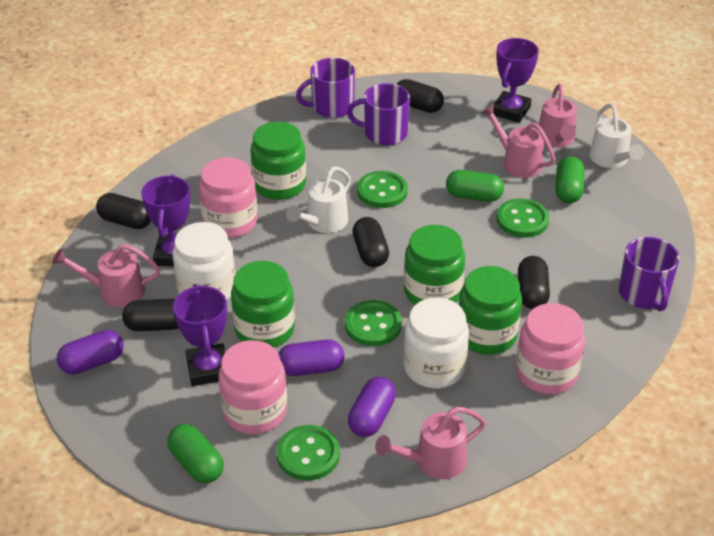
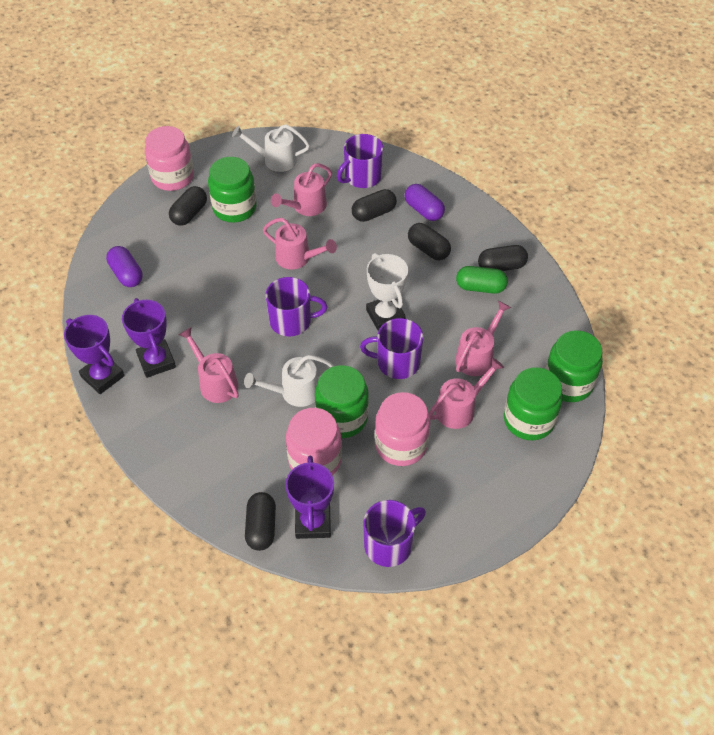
green button: [277,425,340,481] [345,300,402,346] [357,171,408,208] [497,198,549,238] = 4 -> none = 0
green capsule: [167,424,224,483] [446,170,504,202] [555,156,585,203] = 3 -> [456,266,508,294] = 1
pink watering can: [52,244,161,307] [375,407,486,479] [481,104,556,178] [539,84,577,147] = 4 -> [179,327,239,403] [263,218,337,269] [271,163,332,216] [429,358,504,429] [455,301,511,376] = 5
purple capsule: [57,330,124,374] [278,339,344,376] [348,377,396,437] = 3 -> [106,246,143,287] [405,184,445,221] = 2
purple mug: [296,58,355,118] [347,83,410,145] [619,237,680,311] = 3 -> [265,277,327,336] [337,134,383,188] [360,318,423,379] [363,500,426,567] = 4
white jar: [173,222,235,300] [404,298,469,388] = 2 -> none = 0
white trophy: none = 0 -> [366,253,408,331] = 1

